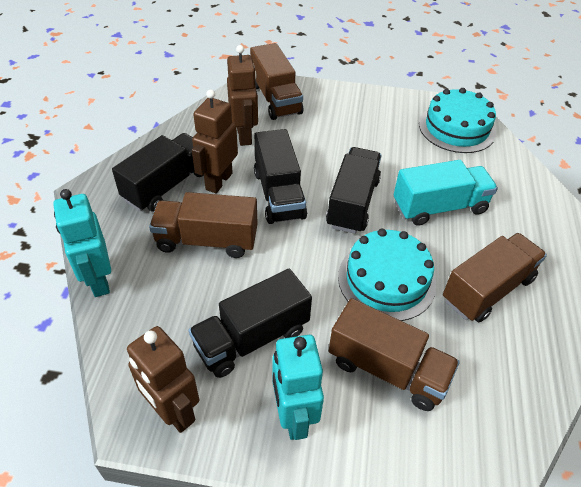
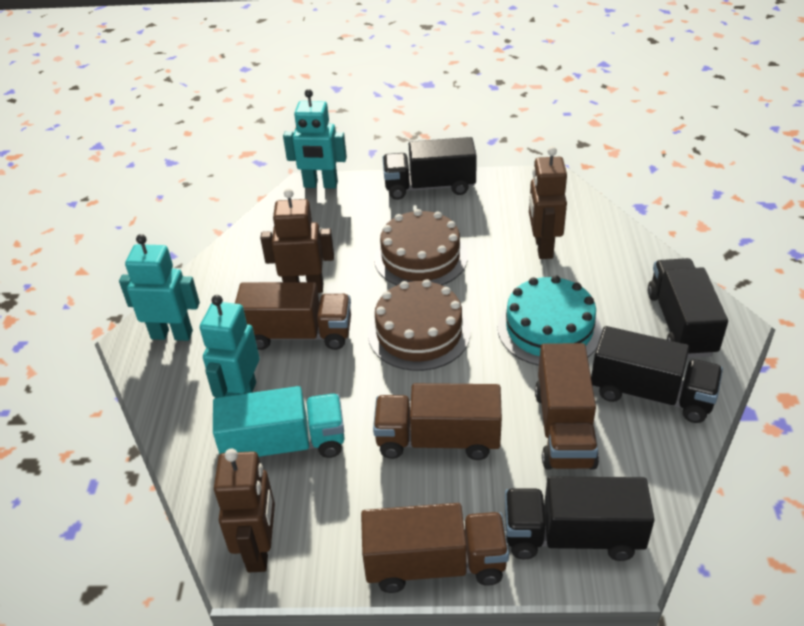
brown cake: none = 0 -> [368,279,471,371] [374,209,467,285] = 2
turquoise cake: [338,229,436,321] [419,88,496,153] = 2 -> [498,275,602,366] = 1
turquoise robot: [53,189,111,297] [272,335,324,440] = 2 -> [119,234,200,341] [200,295,260,397] [283,89,347,189] = 3

